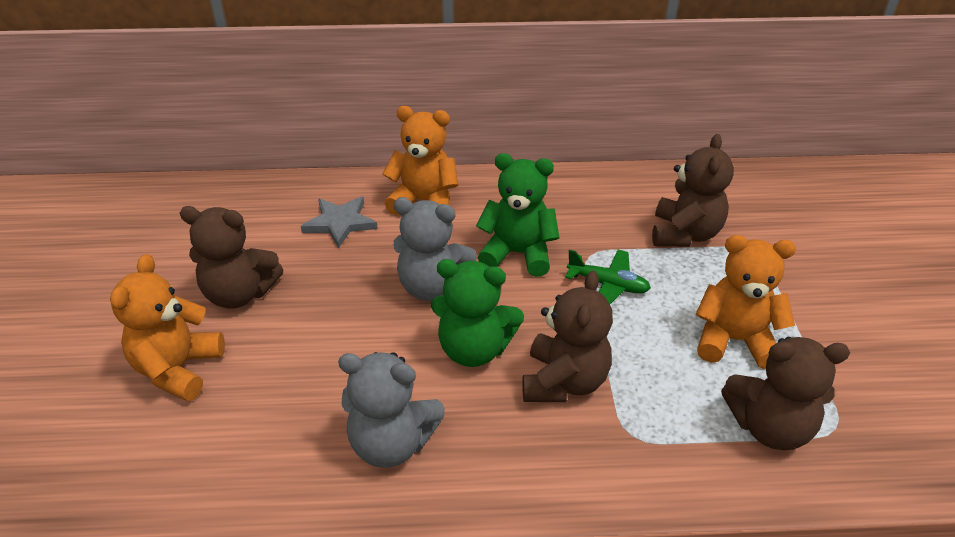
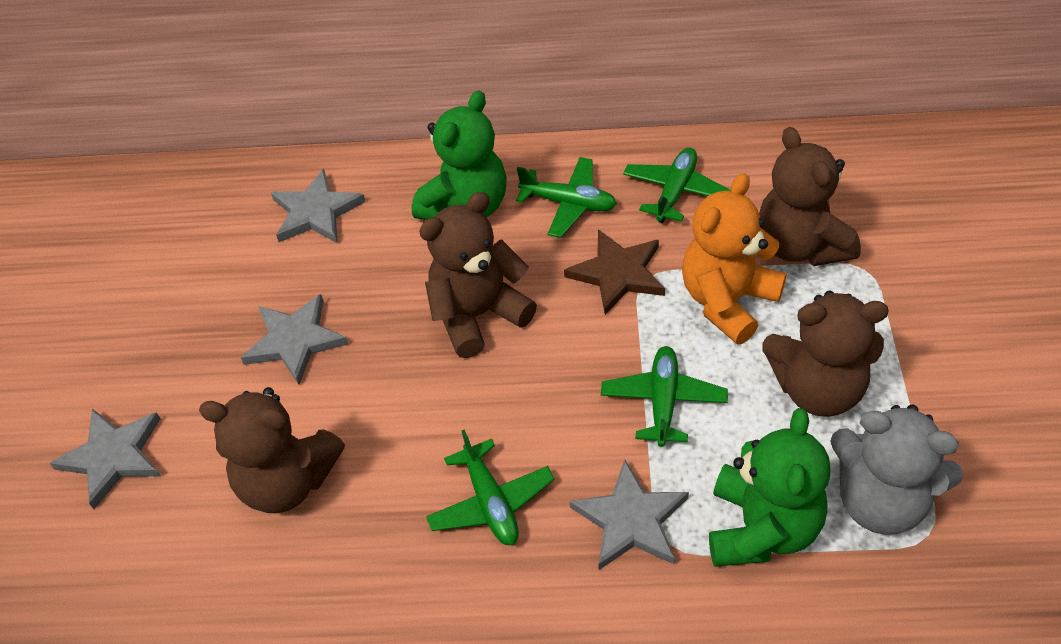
brown star: none = 0 -> [564,229,665,315] = 1
green plane: [565,249,651,304] = 1 -> [426,430,554,545] [516,157,617,238] [601,346,728,447] [623,147,731,223] = 4
grey star: [301,196,378,249] = 1 -> [50,409,161,509] [241,294,348,385] [271,169,366,244] [570,459,689,570] = 4
grey teddy bear: [338,352,445,468] [393,197,477,301] = 2 -> [830,405,963,535] = 1
orange teddy bear: [110,254,225,401] [382,106,458,216] [695,235,796,369] = 3 -> [682,173,787,345] = 1

